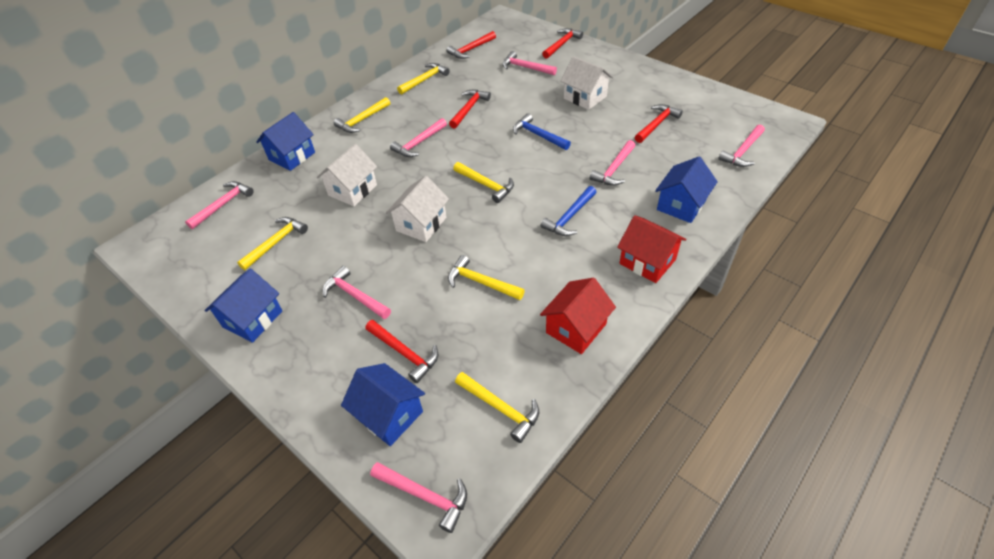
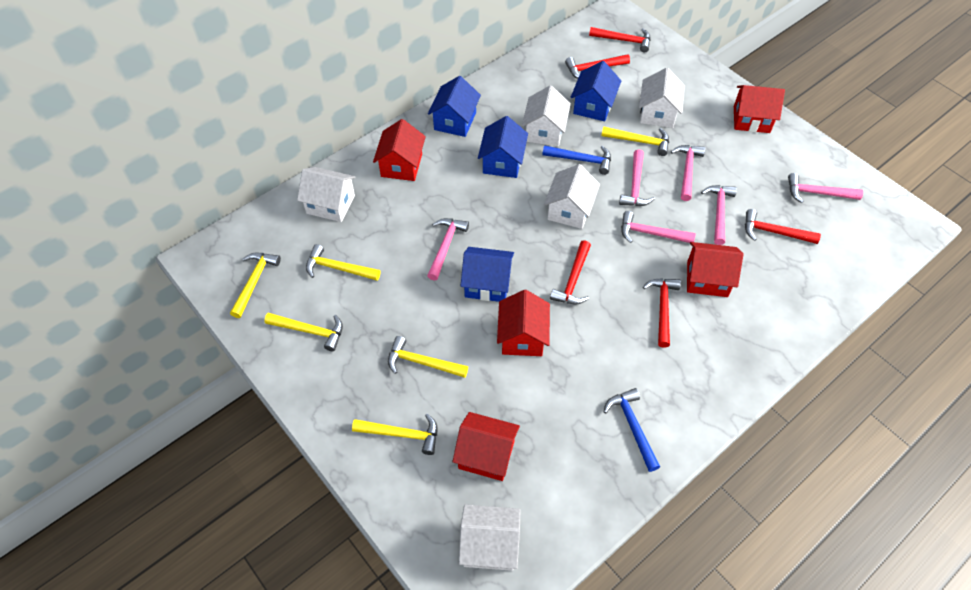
pink hammer: [185,181,254,229] [323,266,391,319] [370,462,467,533] [390,118,447,157] [503,51,557,75] [590,140,636,186] [718,125,765,167] = 7 -> [427,218,469,281] [619,149,655,206] [621,211,696,243] [671,145,705,201] [701,185,737,245] [788,173,863,203] = 6
red house: [540,278,616,354] [617,215,686,283] = 2 -> [373,119,426,181] [453,412,520,481] [497,290,550,356] [687,242,744,297] [734,85,785,133] = 5
white house: [317,144,377,206] [386,176,449,242] [560,56,613,110] = 3 -> [297,167,356,222] [459,505,520,571] [522,85,571,147] [544,164,600,229] [639,68,685,128] = 5

